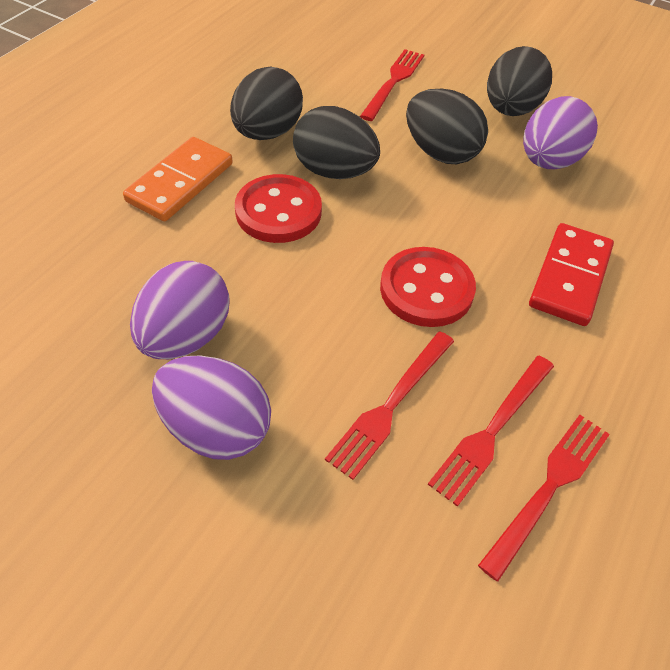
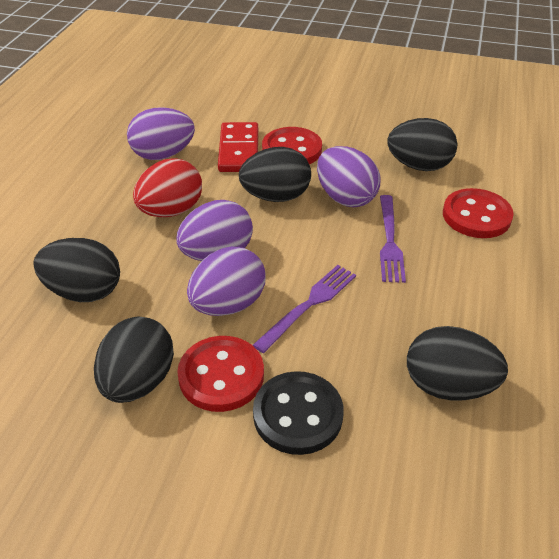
black button: none = 0 -> [253,371,344,455] = 1
black egg: [230,66,303,140] [293,106,380,179] [406,89,488,164] [487,46,552,116] = 4 -> [33,238,120,302] [94,316,174,403] [239,147,311,202] [388,118,457,171] [407,326,508,401] = 5
orange domino: [123,137,233,221] = 1 -> none = 0
purple egg: [130,261,230,359] [152,355,271,460] [523,96,598,169] = 3 -> [127,107,195,160] [176,200,253,261] [187,246,266,316] [317,146,381,207] = 4
purple fork: none = 0 -> [253,265,356,353] [380,195,406,283] = 2
red button: [235,174,322,243] [380,247,476,327] = 2 -> [177,336,264,412] [262,127,322,164] [443,188,514,238] = 3
red egg: none = 0 -> [133,158,202,217] = 1
red fork: [325,331,454,480] [360,49,424,121] [428,356,554,507] [478,415,610,582] = 4 -> none = 0

